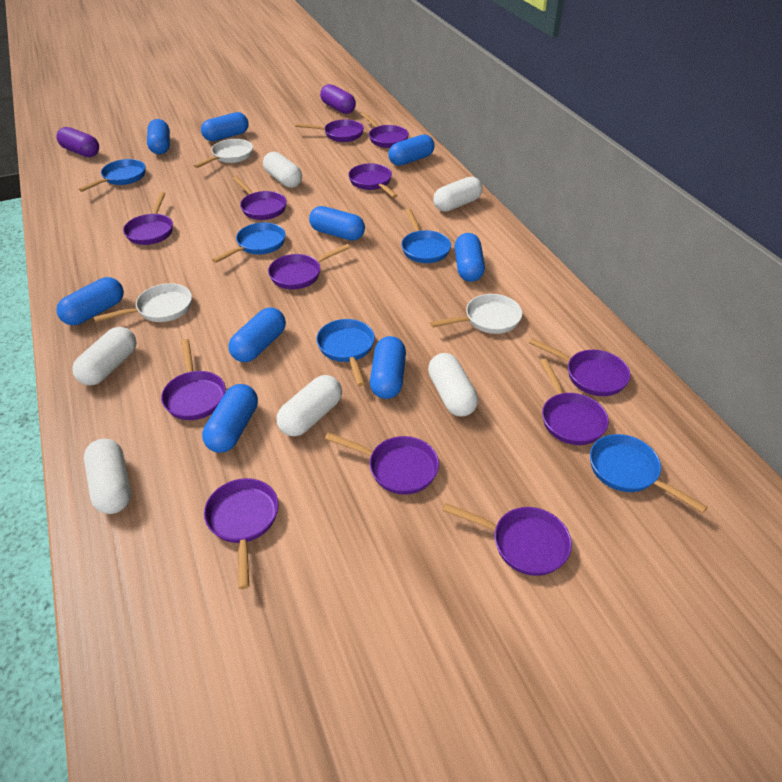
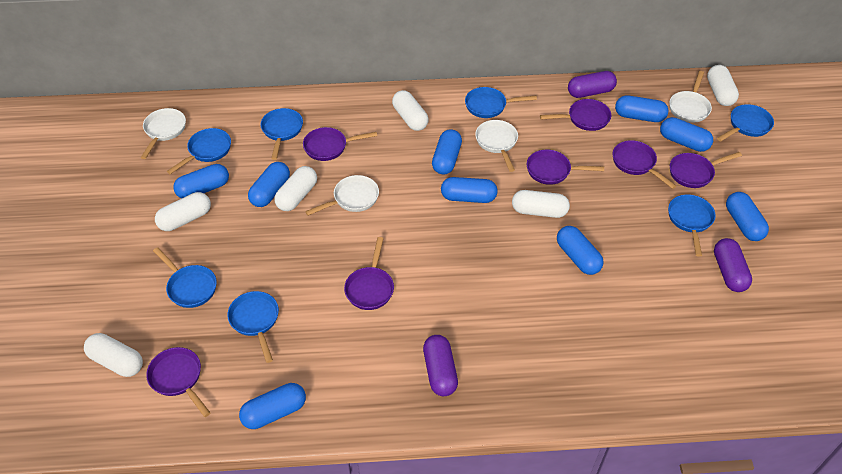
blue pan: [79,159,145,192] [212,222,286,263] [316,319,375,386] [401,209,451,263] [590,434,708,513] = 5 -> [153,247,217,308] [167,128,231,174] [227,291,279,363] [261,108,303,160] [465,87,537,118] [668,195,716,257] [717,104,774,141] = 7
purple capsule: [56,127,99,157] [320,84,356,114] = 2 -> [423,335,458,396] [568,71,617,98] [714,238,752,292] = 3
purple pan: [123,192,173,245] [161,339,226,420] [204,478,278,589] [233,176,287,220] [268,244,351,289] [295,119,364,142] [325,432,439,495] [348,163,398,198] [361,112,409,148] [442,503,572,576] [529,338,631,396] [540,358,609,445] = 12 -> [146,347,210,417] [303,127,377,161] [344,237,394,310] [527,150,604,185] [540,99,611,131] [612,140,676,189] [670,152,742,188] = 7
white pan: [93,283,192,322] [194,139,253,168] [430,294,522,334] = 3 -> [141,108,186,159] [305,175,379,215] [475,120,518,172] [669,71,712,123] = 4

